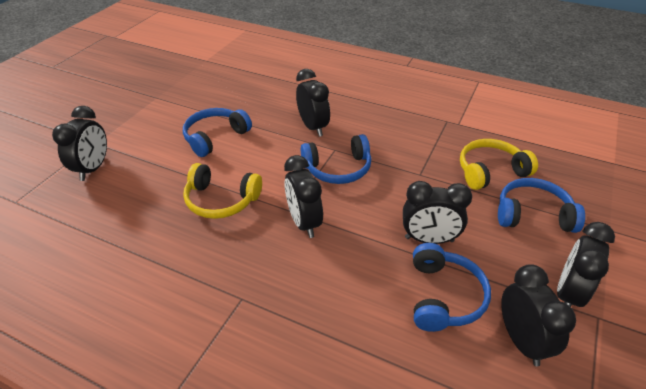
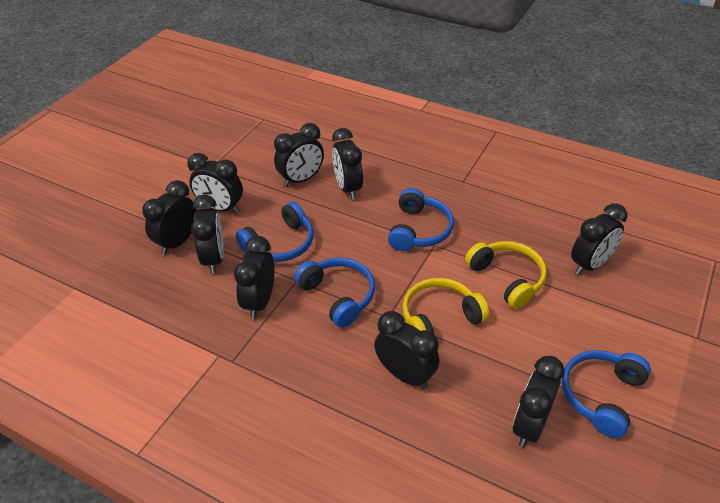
black clock: [52,106,107,181] [284,155,323,238] [296,69,330,137] [403,181,472,244] [501,264,576,366] [557,222,615,307] = 6 -> [142,180,197,255] [187,153,243,214] [191,195,224,274] [234,236,275,319] [274,123,324,187] [332,128,363,200] [374,311,439,389] [512,356,565,448] [571,203,628,275] = 9

